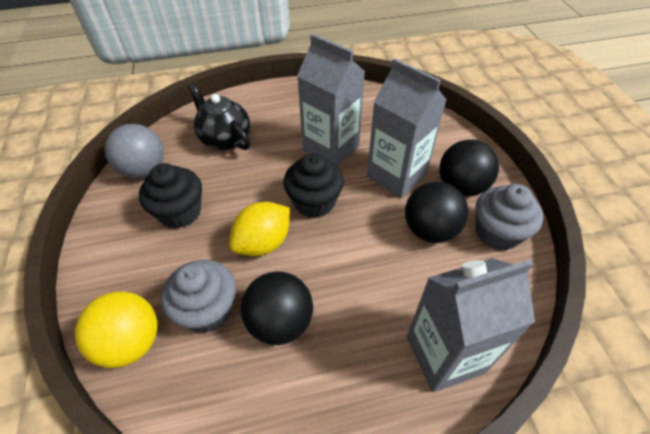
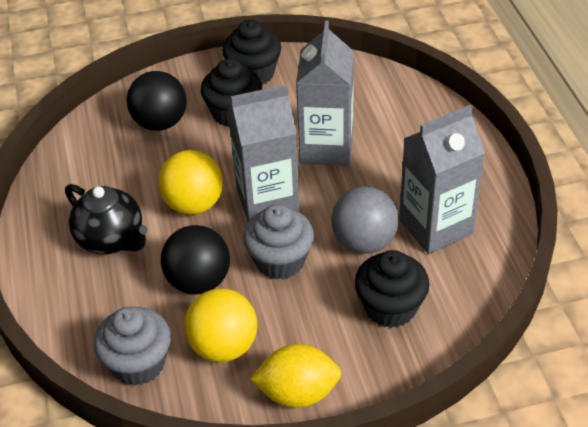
black ball: [241,272,313,345] [405,182,469,243] [439,139,499,196] = 3 -> [127,71,187,131] [161,225,230,295] = 2
black cupcake: [139,163,202,228] [283,153,344,218] = 2 -> [201,58,262,127] [222,20,281,85] [355,250,430,328] = 3
yellow ball: [75,291,157,368] = 1 -> [158,150,223,215] [184,289,257,362] = 2

